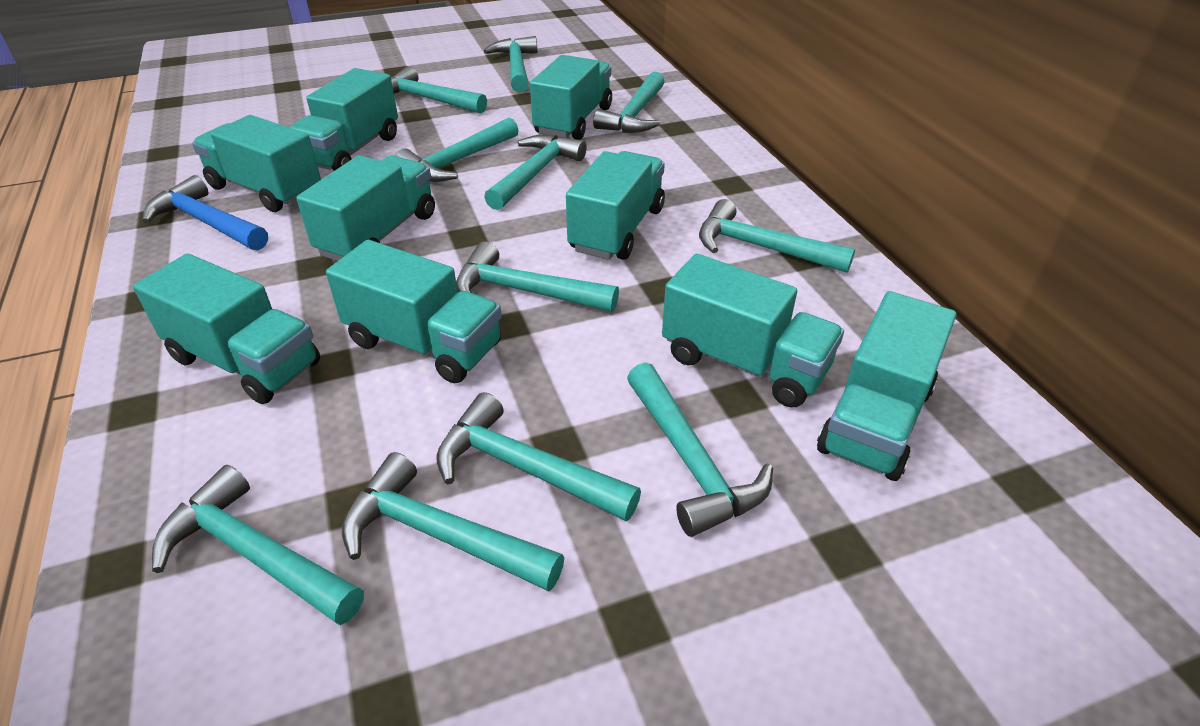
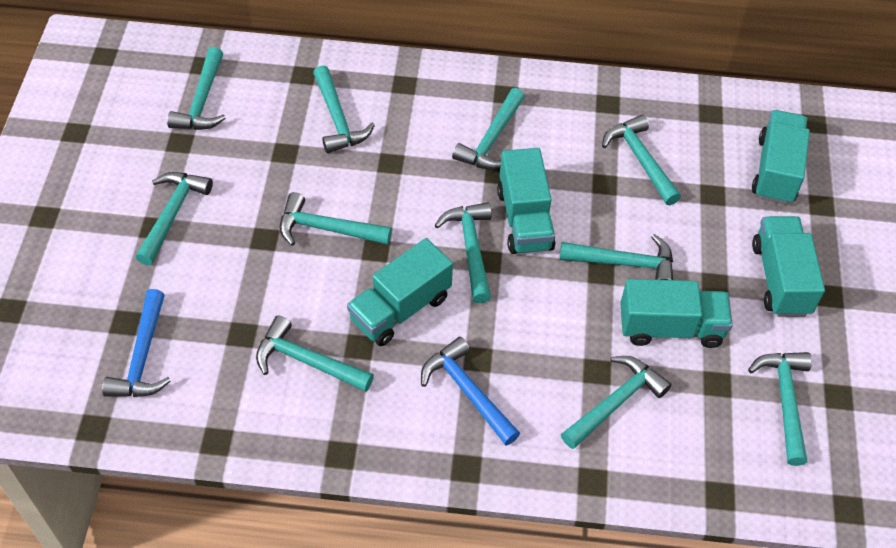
blue hammer: [142,175,268,250] = 1 -> [102,289,171,397] [421,337,520,445] = 2
turquoise truck: [133,254,320,404] [192,115,321,212] [290,68,398,171] [296,155,435,261] [326,240,502,383] [530,55,612,140] [566,151,665,260] [662,254,844,408] [817,291,956,481] = 9 -> [347,238,453,346] [497,148,556,254] [620,279,733,348] [752,110,810,205] [752,216,825,317] = 5

